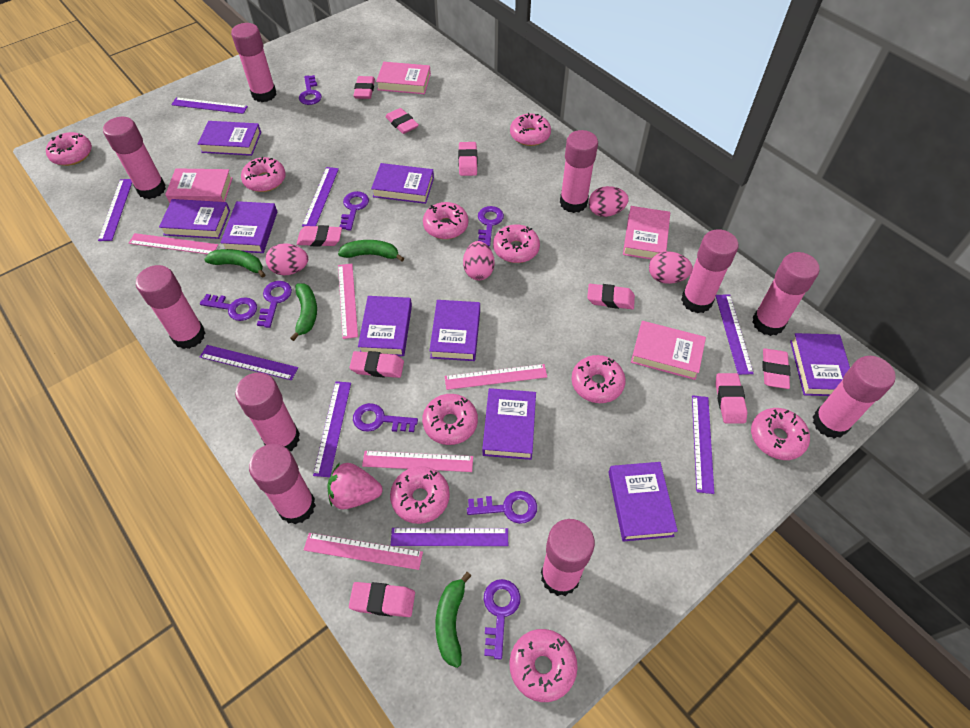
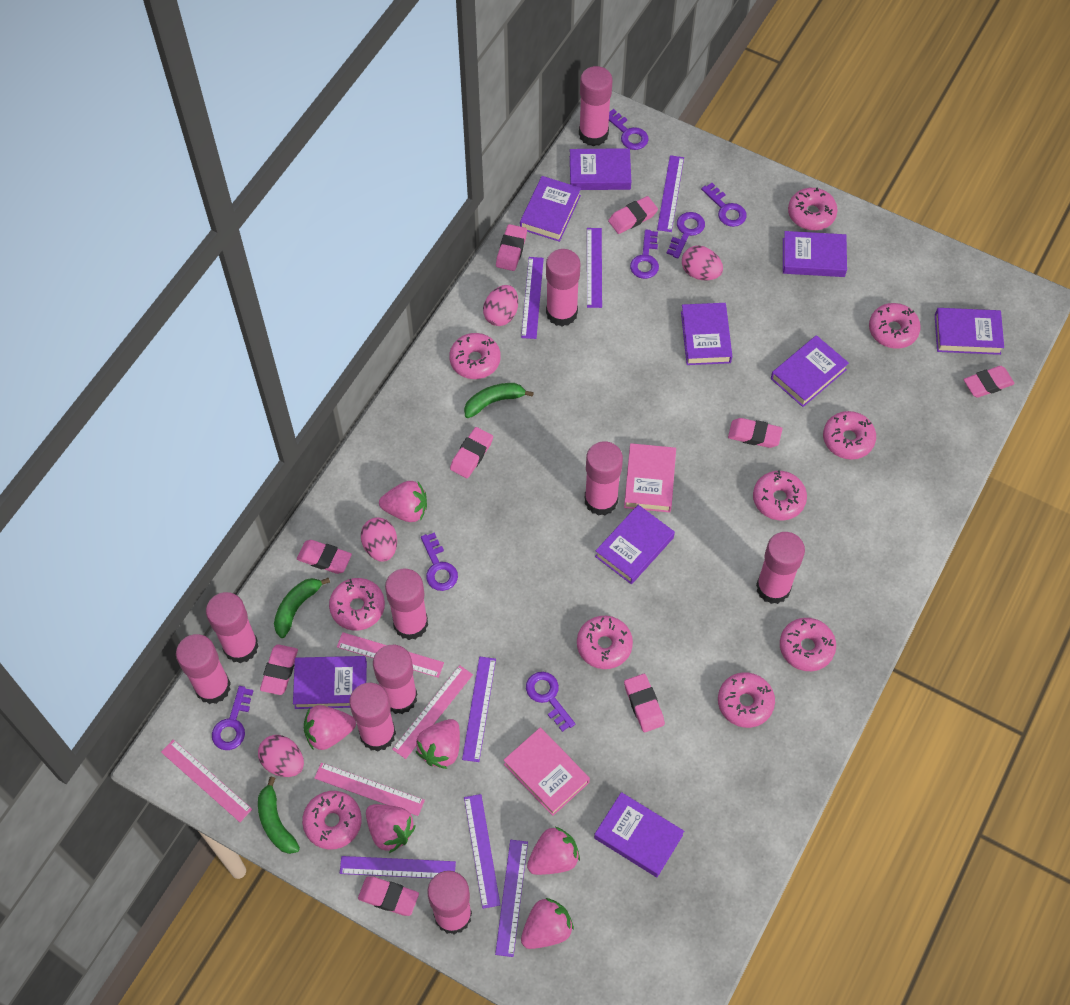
green banana: [204,249,266,278] [290,283,317,341] [338,240,404,261] [435,572,471,668] = 4 -> [258,776,300,854] [274,578,330,638] [464,383,534,418] = 3
pink book: [165,168,232,203] [376,62,431,94] [623,206,670,259] [631,321,706,380] = 4 -> [504,728,590,816] [624,443,676,513] = 2
pink ruler: [129,233,218,254] [304,533,423,570] [338,263,358,339] [362,451,473,472] [444,364,547,390] = 5 -> [161,739,252,822] [314,763,425,816] [337,632,444,678] [392,665,473,759] = 4
pink strawberry: [327,463,383,509] = 1 -> [304,705,356,750] [366,804,416,853] [379,481,427,522] [416,719,460,769] [521,898,574,949] [527,827,580,875] = 6
purple key: [200,294,257,321] [257,281,292,328] [299,75,322,105] [339,191,369,231] [353,403,418,432] [467,491,537,524] [478,206,504,246] [484,579,521,660] = 8 -> [212,686,253,750] [421,532,458,591] [526,672,575,732] [609,109,649,150] [630,230,659,279] [666,212,705,259] [701,183,747,227] = 7
purple ruler: [98,179,132,241] [171,97,248,114] [200,345,298,380] [302,167,339,227] [313,381,351,477] [391,528,508,546] [692,395,715,494] [716,294,754,375] = 8 -> [340,856,456,878] [462,657,496,762] [464,794,500,909] [495,840,528,957] [521,257,544,339] [587,228,602,308] [657,155,684,232] = 7

